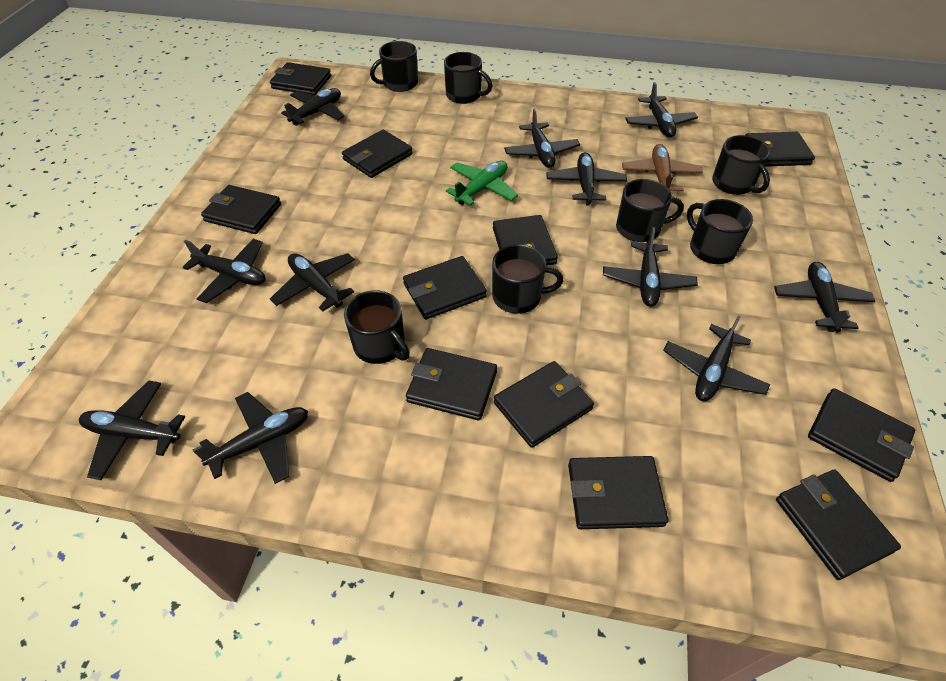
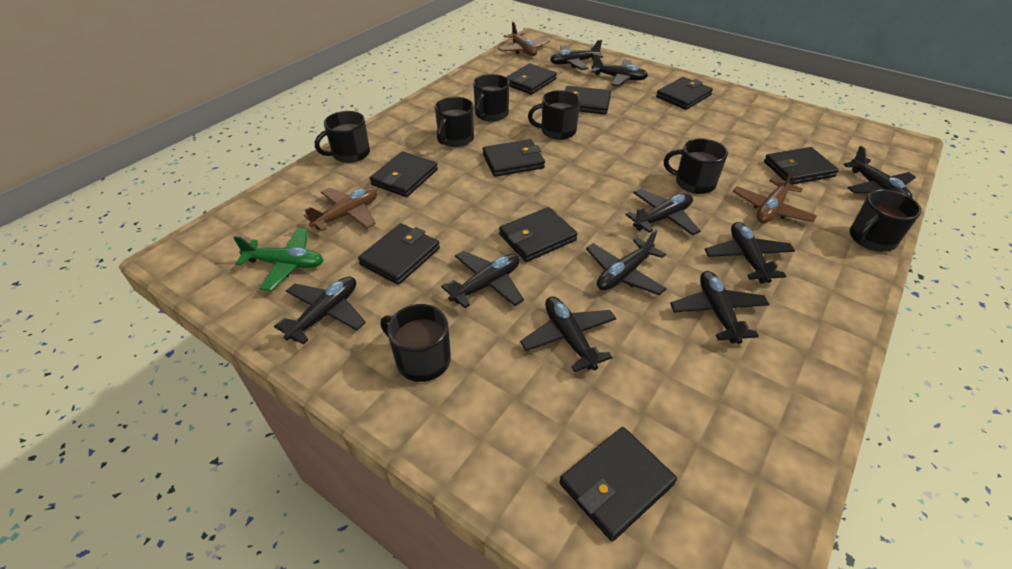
black plane: [79,381,185,480] [183,239,265,303] [193,392,308,484] [270,253,355,312] [281,88,345,126] [504,109,580,168] [546,152,627,205] [603,227,698,307] [625,82,698,137] [663,315,770,401] [774,262,875,332] = 11 -> [274,276,366,345] [441,251,524,308] [520,296,617,372] [550,40,603,70] [586,230,667,295] [591,54,648,86] [626,189,700,235] [670,271,769,344] [705,222,795,284] [843,146,916,198] = 10
black wallet: [201,185,281,234] [270,62,331,95] [342,130,413,178] [403,256,487,320] [406,348,497,420] [493,215,558,265] [494,361,594,448] [568,456,668,529] [745,132,815,167] [776,469,901,580] [808,388,915,482] = 11 -> [358,223,440,285] [370,151,438,197] [483,139,545,177] [499,207,578,262] [506,63,557,95] [560,427,677,541] [565,86,611,114] [656,77,713,110] [764,147,839,185] = 9
brown plane: [622,144,703,191] = 1 -> [304,188,377,231] [498,22,550,56] [732,168,817,223] = 3

